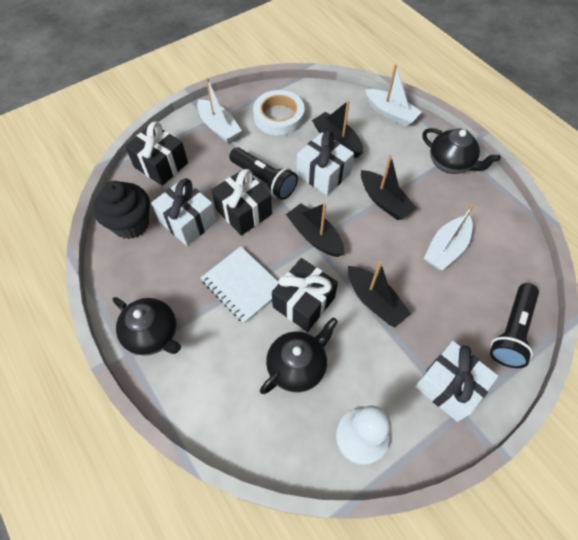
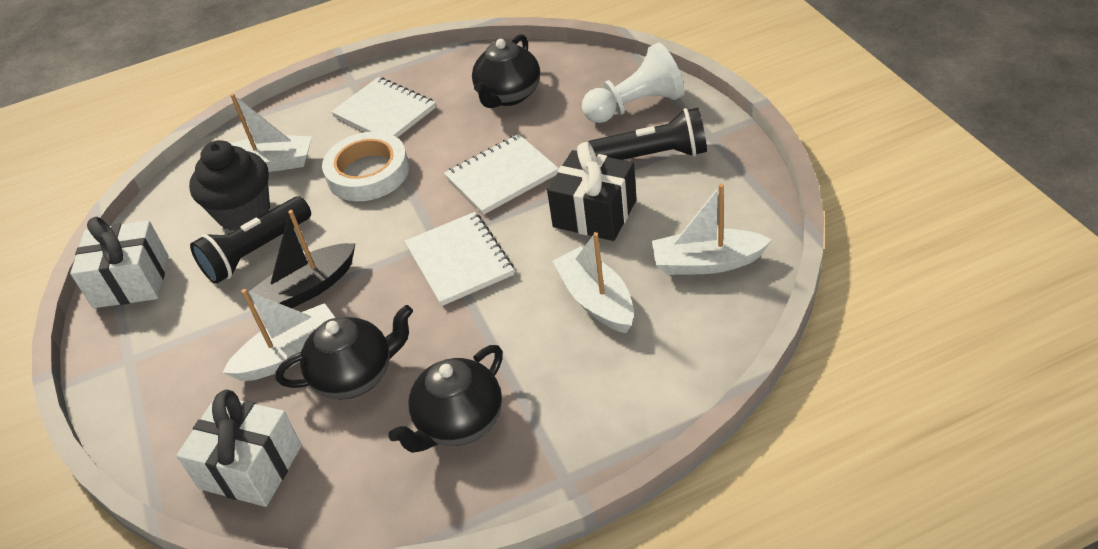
black boat: [286,203,344,257] [312,100,363,158] [348,261,411,328] [361,155,417,220] = 4 -> [249,210,356,308] = 1
black gift: [125,121,188,186] [212,169,272,236] [272,258,338,332] = 3 -> [547,142,637,241] = 1
white boat: [197,78,242,143] [365,64,422,126] [424,205,473,270] = 3 -> [222,289,335,381] [230,93,312,172] [553,232,634,333] [652,184,772,275] = 4
white gift: [151,178,217,246] [296,131,354,196] [415,341,498,422] = 3 -> [70,217,168,308] [176,389,302,507] = 2
white notebook: [200,246,279,324] = 1 -> [331,77,436,138] [404,212,514,306] [444,134,559,215] = 3

